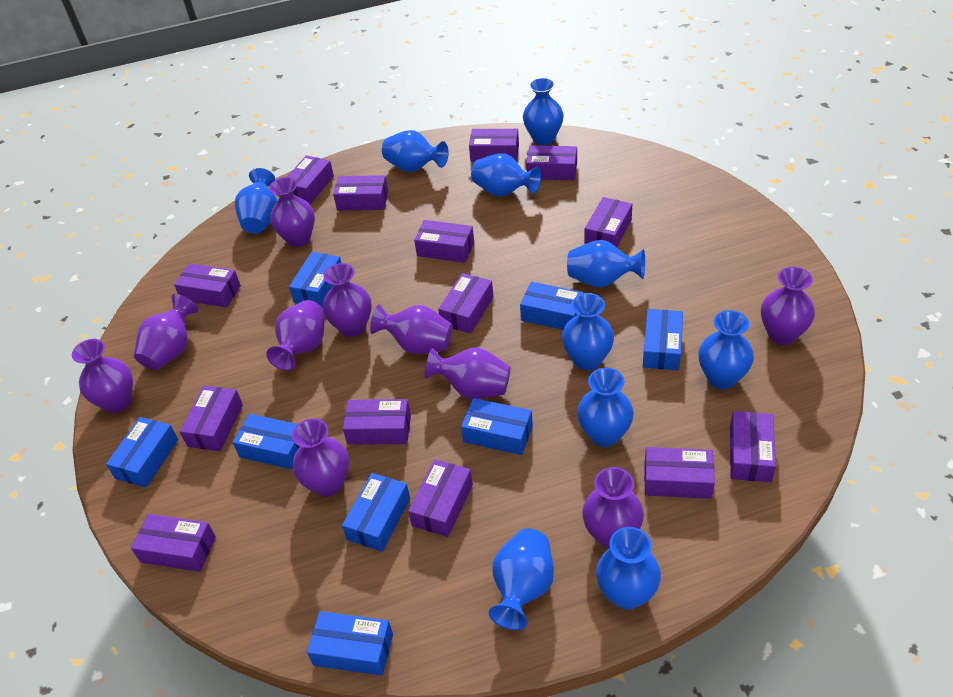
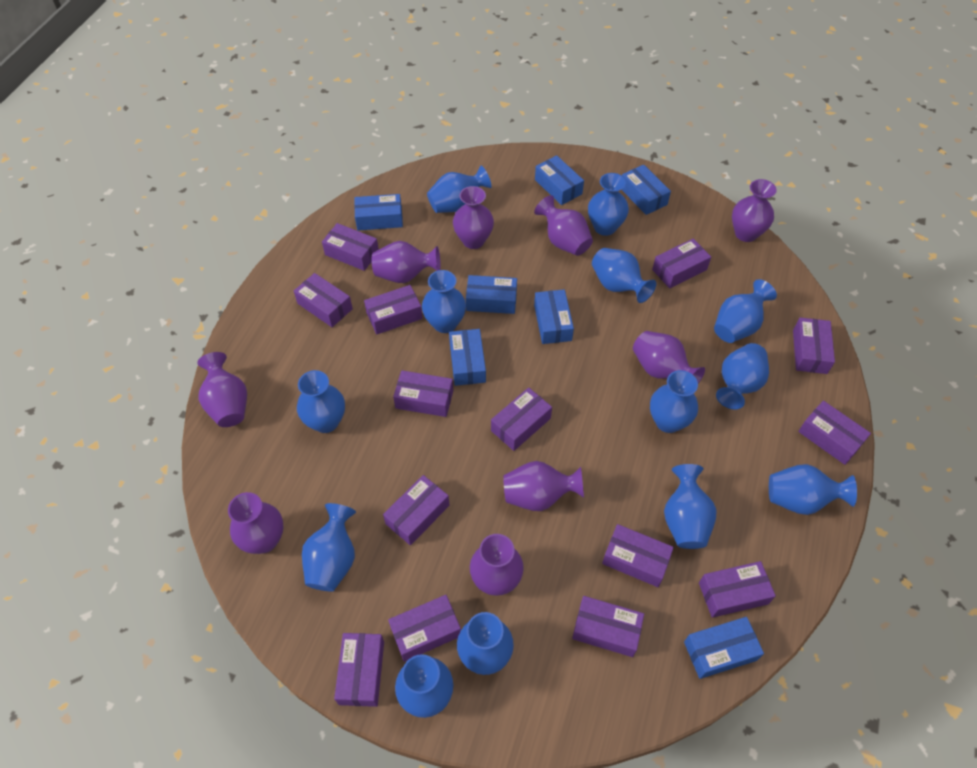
blue box: [106,417,178,487] [233,414,300,470] [289,252,341,308] [307,611,393,676] [342,473,410,552] [461,398,533,455] [520,282,584,330] [643,309,683,370] = 8 -> [354,194,403,230] [449,329,486,386] [466,275,517,314] [534,289,574,344] [535,155,584,205] [622,165,671,215] [684,617,764,679] = 7
blue vase: [235,168,277,234] [382,130,449,172] [471,153,541,197] [489,528,554,630] [523,78,564,145] [562,293,614,370] [567,240,645,288] [577,368,634,447] [596,527,661,610] [699,310,754,389] = 10 -> [297,370,345,433] [302,503,356,592] [395,654,454,718] [422,270,466,333] [427,165,492,213] [457,612,514,675] [588,173,629,236] [592,248,656,303] [650,370,698,433] [664,464,717,549] [714,279,777,343] [716,343,769,410] [769,464,857,515] = 13
purple vase: [72,339,133,413] [134,294,199,370] [266,300,324,371] [269,177,315,247] [292,418,349,497] [323,263,372,337] [370,304,453,354] [425,347,511,399] [582,467,644,548] [761,267,815,345] = 10 -> [197,352,247,427] [228,492,283,554] [372,241,441,283] [453,186,494,249] [470,534,524,596] [504,461,584,511] [534,195,593,256] [633,331,705,383] [732,179,777,242] = 9

